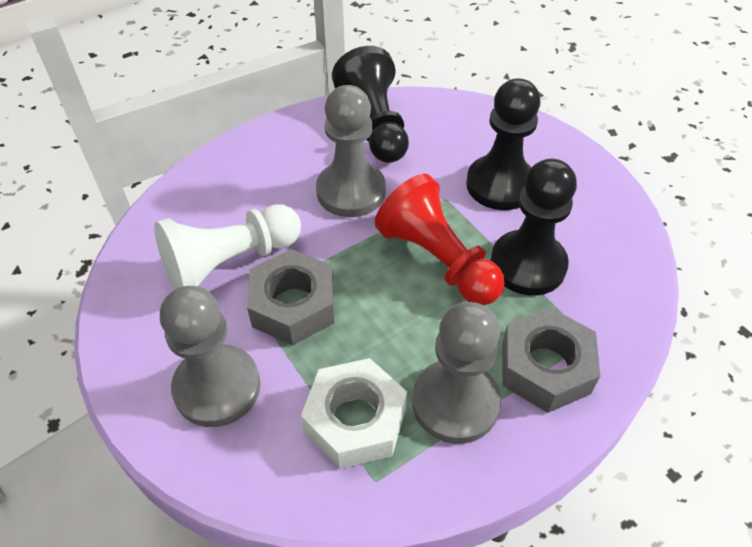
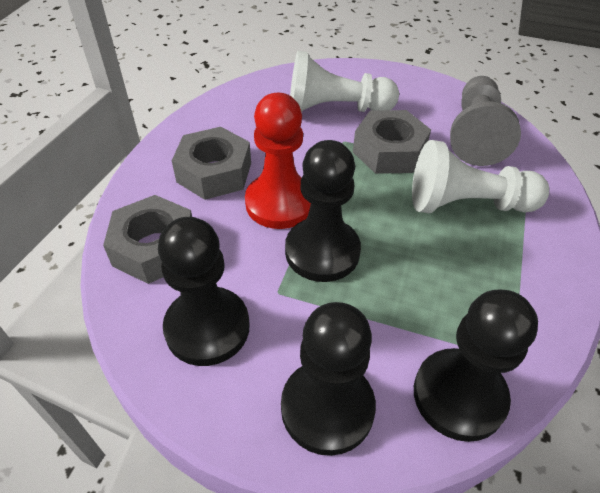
black pawn: [332,46,409,163] [466,78,541,210] [490,159,577,296] = 3 -> [158,217,250,366] [281,302,376,456] [285,140,361,282] [414,290,538,442] = 4
grey nut: [247,249,334,345] [502,307,600,413] = 2 -> [103,195,192,284] [172,127,251,200] [353,110,431,174] = 3
grey pawn: [160,286,260,427] [316,85,386,217] [412,302,501,444] = 3 -> [450,76,521,166] = 1
white nut: [301,358,407,469] = 1 -> none = 0
white pawn: [154,204,301,290] = 1 -> [290,51,399,112] [412,140,549,213] = 2

